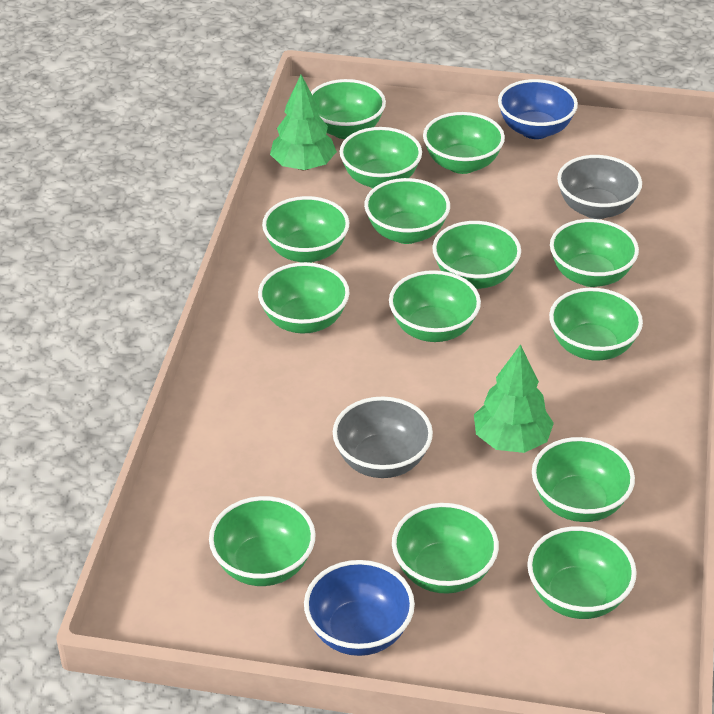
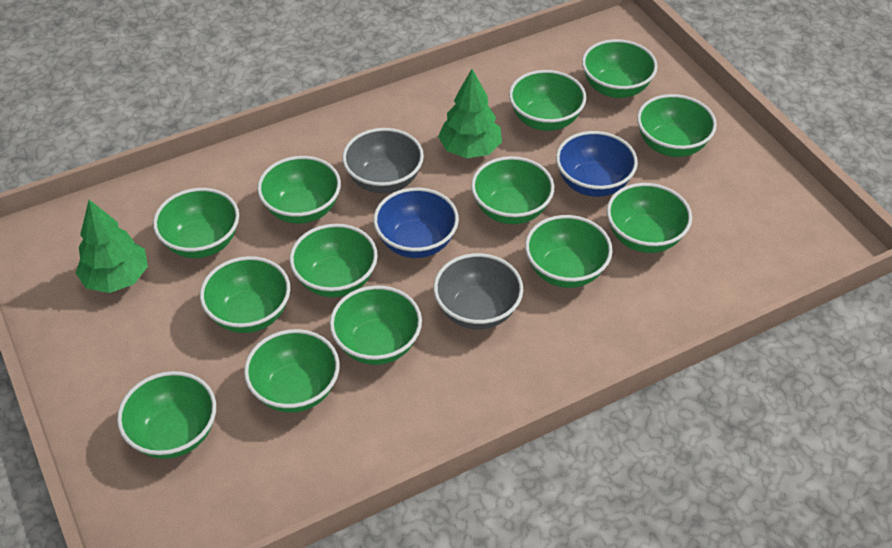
green bowl: [209,496,316,586] [258,262,350,334] [262,196,349,263] [311,79,386,139] [339,127,422,188] [364,178,450,244] [389,270,481,342] [392,503,499,594] [423,112,505,174] [432,221,521,289] [527,526,637,619] [532,437,635,522] [549,288,643,361] [550,219,639,287] = 14 -> [117,371,216,459] [153,188,239,258] [200,256,290,333] [244,329,340,413] [257,156,341,224] [290,224,378,297] [330,285,422,365] [471,156,554,224] [509,70,586,131] [525,215,613,288] [582,39,658,98] [607,183,692,253] [637,94,717,157] = 13

